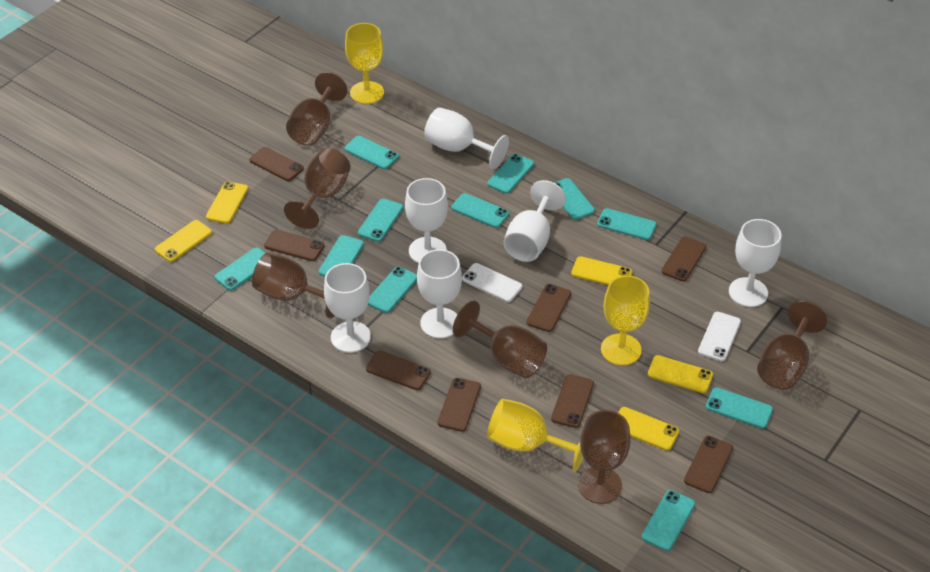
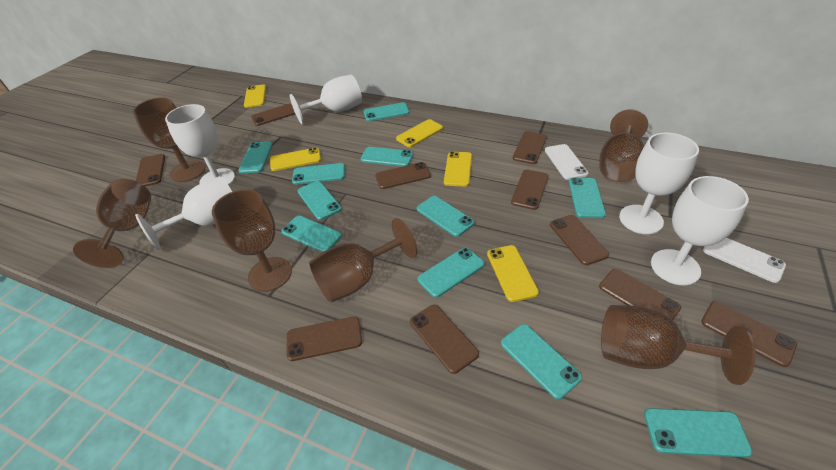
brown phone: [249,147,304,181] [264,229,325,261] [366,351,431,390] [438,378,481,432] [527,284,571,332] [551,374,594,428] [661,237,707,281] [684,436,733,493] = 8 -> [136,154,165,186] [251,103,295,126] [287,317,362,361] [375,162,431,189] [410,305,479,374] [511,169,549,210] [513,131,547,164] [550,215,609,265] [599,269,681,320] [701,301,797,367] = 10
white goblet: [324,263,371,353] [405,178,448,263] [417,249,462,339] [424,107,509,169] [503,180,566,262] [729,219,781,307] = 6 -> [135,176,232,250] [165,104,235,185] [290,75,362,124] [619,133,699,234] [651,176,749,285] = 5
yellow goblet: [345,23,384,104] [487,399,583,472] [601,275,650,365] = 3 -> none = 0

